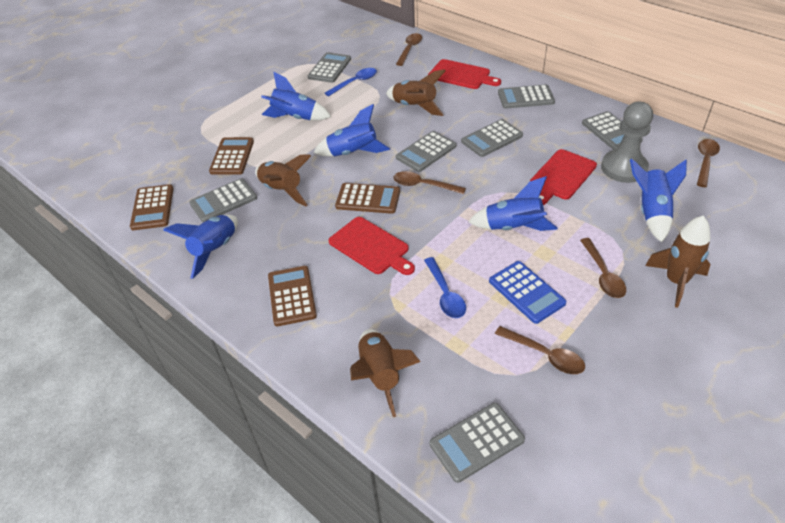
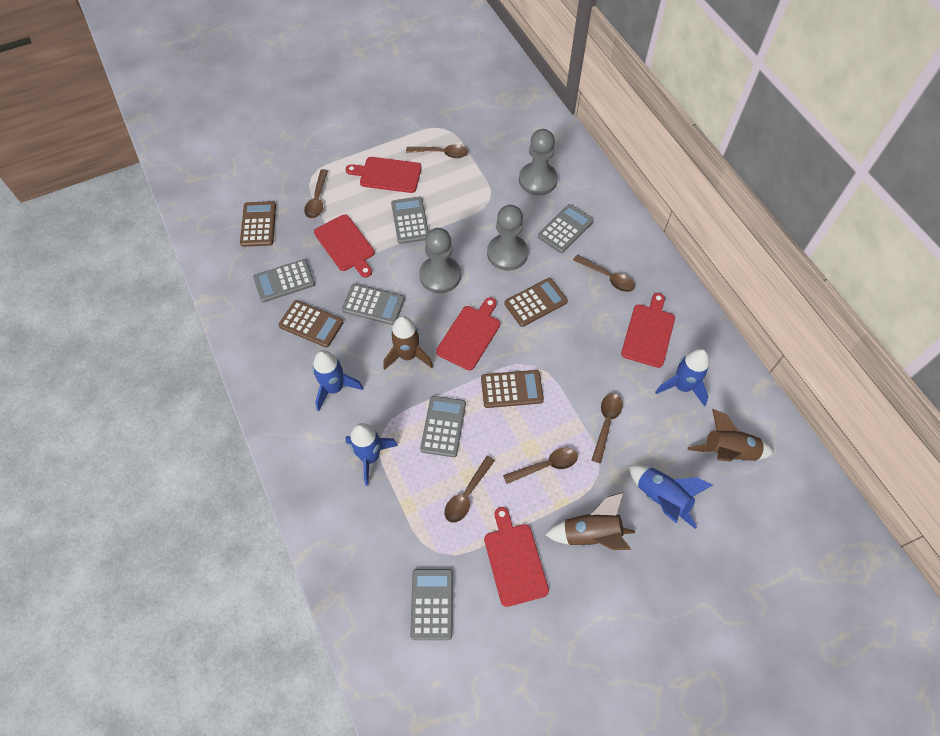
blue calculator: [489,261,566,324] = 1 -> none = 0
blue rocket: [163,215,238,279] [261,72,331,120] [314,104,390,156] [468,176,558,231] [630,159,687,242] = 5 -> [313,350,363,411] [345,423,398,486] [628,465,713,529] [655,348,709,406] = 4
blue spoon: [325,68,377,96] [424,257,466,318] = 2 -> none = 0
brown rocket: [255,155,311,207] [350,329,421,417] [386,69,446,116] [645,215,711,308] = 4 -> [383,316,433,370] [546,492,635,550] [688,409,774,462] = 3
brown spoon: [393,171,466,194] [396,33,422,66] [495,326,585,374] [580,238,626,298] [697,139,720,187] = 5 -> [304,169,328,218] [406,145,468,158] [444,456,495,523] [503,448,578,484] [573,255,635,292] [592,393,623,463] = 6
grey calculator: [189,178,257,222] [308,52,351,83] [396,131,457,172] [430,403,525,483] [461,119,523,157] [498,84,555,109] [582,111,643,150] = 7 -> [253,259,315,302] [342,284,405,325] [391,197,429,244] [410,569,453,640] [420,396,466,457] [538,204,594,253] = 6
grey pawn: [601,102,653,183] = 1 -> [419,228,461,293] [487,205,528,271] [519,129,558,196] = 3
red cutting board: [329,217,415,275] [428,59,501,89] [530,149,597,205] = 3 -> [314,214,375,277] [346,157,422,193] [436,297,500,370] [484,507,549,607] [621,293,675,368] = 5

